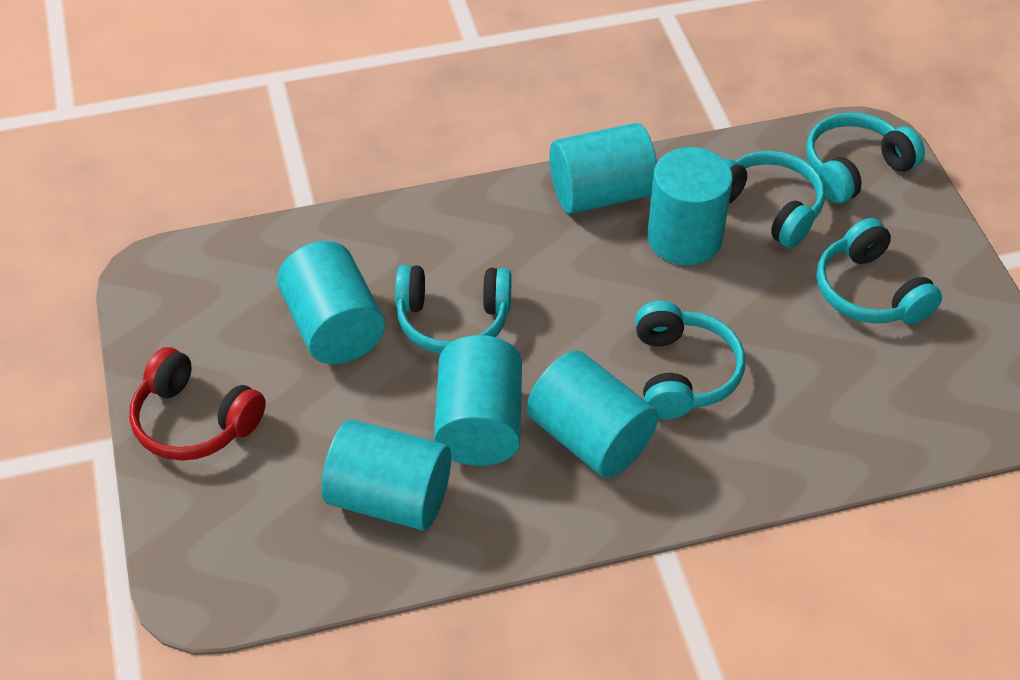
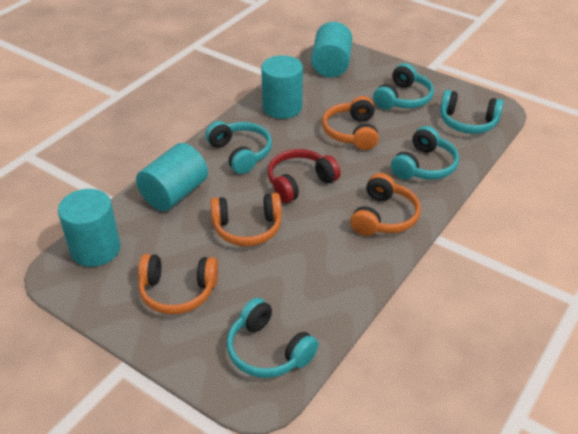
orange headphones: none = 0 -> [138,254,218,314] [210,193,282,246] [322,96,379,150] [350,173,421,236] = 4
turquoise cylinder: [277,241,385,364] [322,419,451,531] [434,335,522,466] [527,351,658,478] [549,123,657,214] [647,147,733,265] = 6 -> [58,189,121,267] [136,143,208,211] [261,55,303,119] [311,22,352,77] = 4

